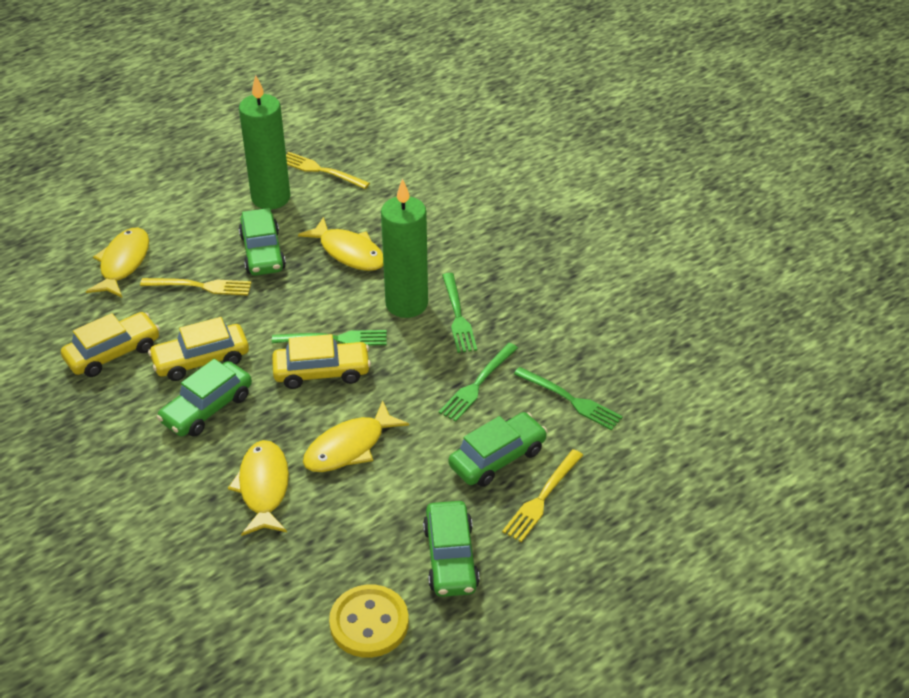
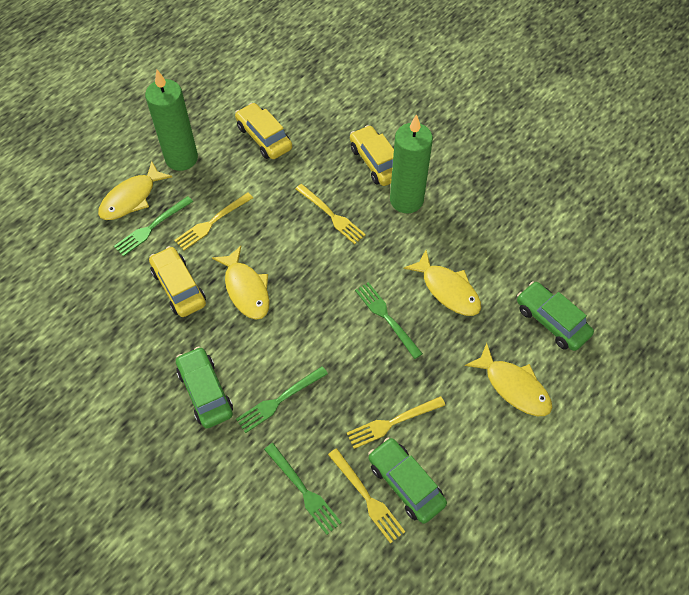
green car: [157,359,252,437] [239,208,286,276] [423,501,480,597] [448,412,547,487] = 4 -> [176,346,233,428] [368,437,447,524] [517,281,594,351] = 3
yellow button: [329,584,409,658] = 1 -> none = 0
yellow fork: [140,278,252,295] [286,152,370,189] [502,449,583,542] = 3 -> [174,192,253,250] [295,184,366,244] [328,448,405,544] [347,396,445,449] = 4

